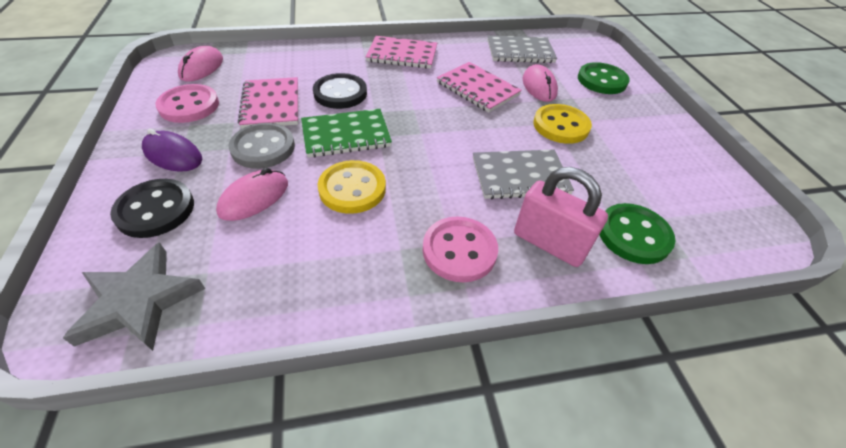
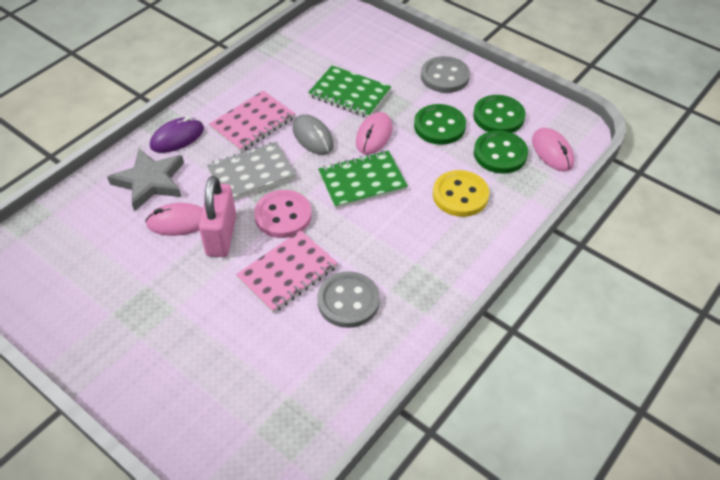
black button: [110,179,194,238] [313,73,367,109] = 2 -> none = 0
green button: [578,62,630,94] [599,203,676,264] = 2 -> [414,104,466,145] [473,95,526,133] [474,131,528,174] = 3
green notebook: [301,109,392,157] = 1 -> [308,66,391,117] [318,150,408,209] = 2
grey button: [228,123,295,169] = 1 -> [317,271,380,328] [421,56,470,93] = 2
grey mouse: none = 0 -> [293,114,334,155] = 1
grey notebook: [473,150,574,200] [488,36,557,63] = 2 -> [207,142,296,200] = 1
pink button: [155,84,219,123] [423,216,498,282] = 2 -> [254,190,312,238] = 1
pink notebook: [238,77,298,129] [366,36,437,69] [437,62,522,112] = 3 -> [209,91,295,152] [236,230,338,313] = 2
yellow button: [318,160,386,214] [533,104,592,144] = 2 -> [433,170,489,217] = 1

